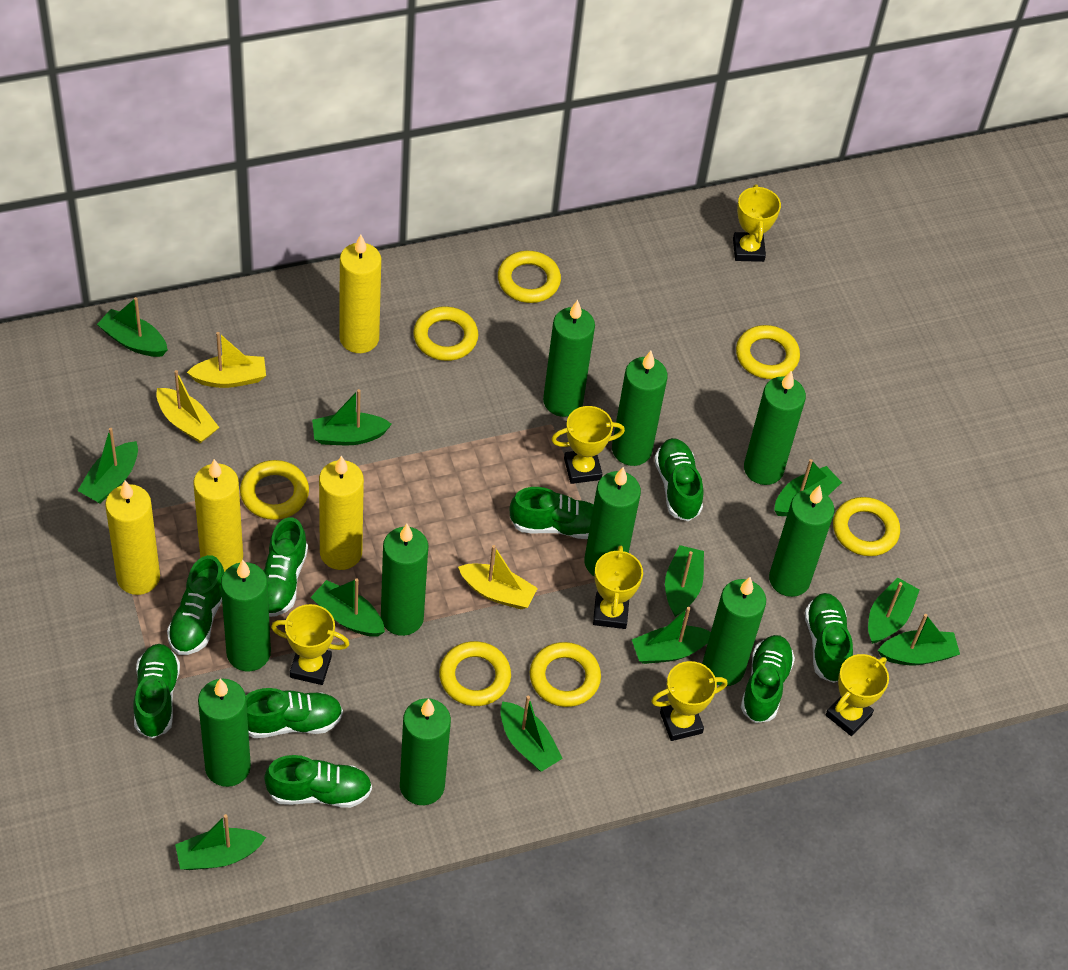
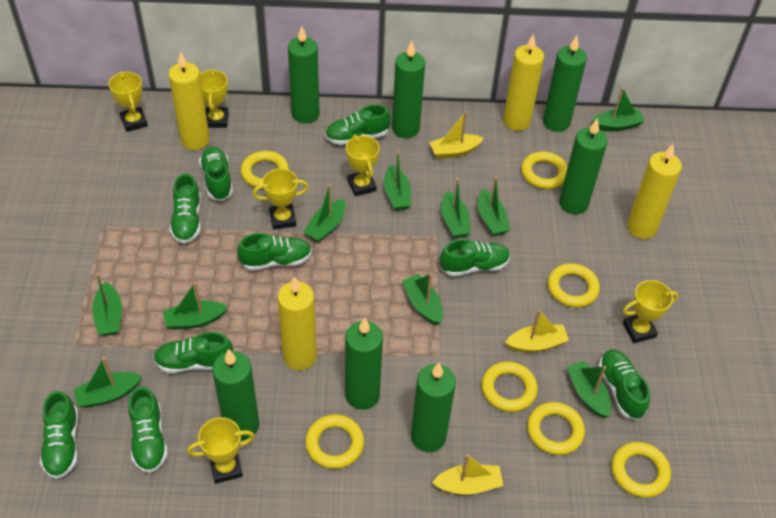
green boat: [77,428,138,503] [97,297,168,357] [175,814,266,870] [311,578,385,637] [312,389,392,445] [500,696,563,772] [632,607,711,664] [665,545,704,617] [774,459,842,516] [868,578,919,644] [878,614,960,665] = 11 -> [73,357,142,408] [92,273,122,336] [163,282,228,330] [303,184,346,242] [384,151,411,211] [402,273,443,325] [441,178,471,238] [478,176,510,236] [567,360,611,418] [592,87,645,132] = 10
green candle: [198,679,251,787] [221,560,271,672] [381,524,428,636] [400,698,451,805] [543,300,595,417] [584,467,641,576] [612,351,668,466] [703,577,766,686] [744,371,806,485] [769,485,834,597] = 10 -> [212,349,259,440] [288,26,320,124] [345,318,383,410] [392,41,425,138] [411,363,456,452] [543,36,587,132] [559,118,608,215] = 7

